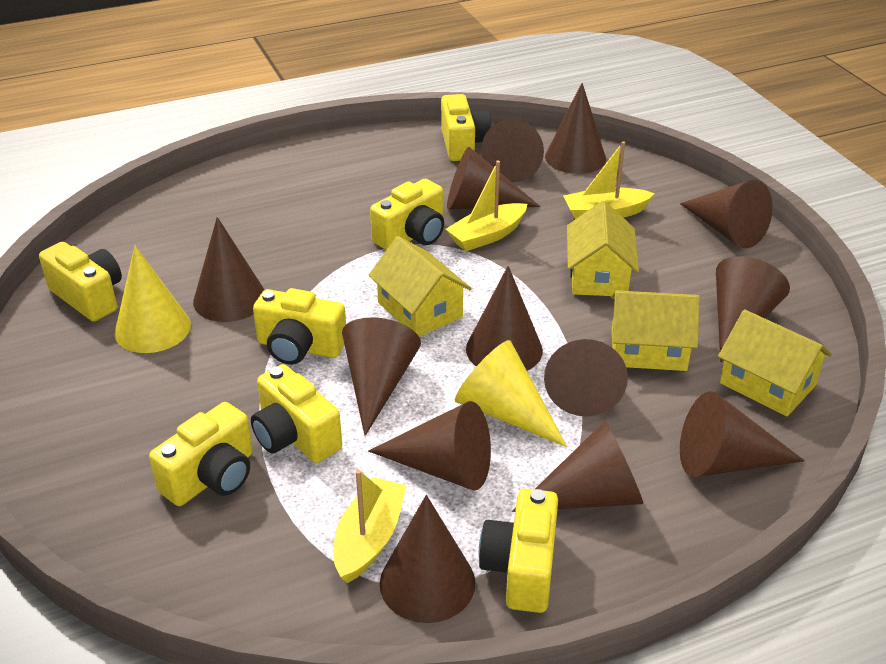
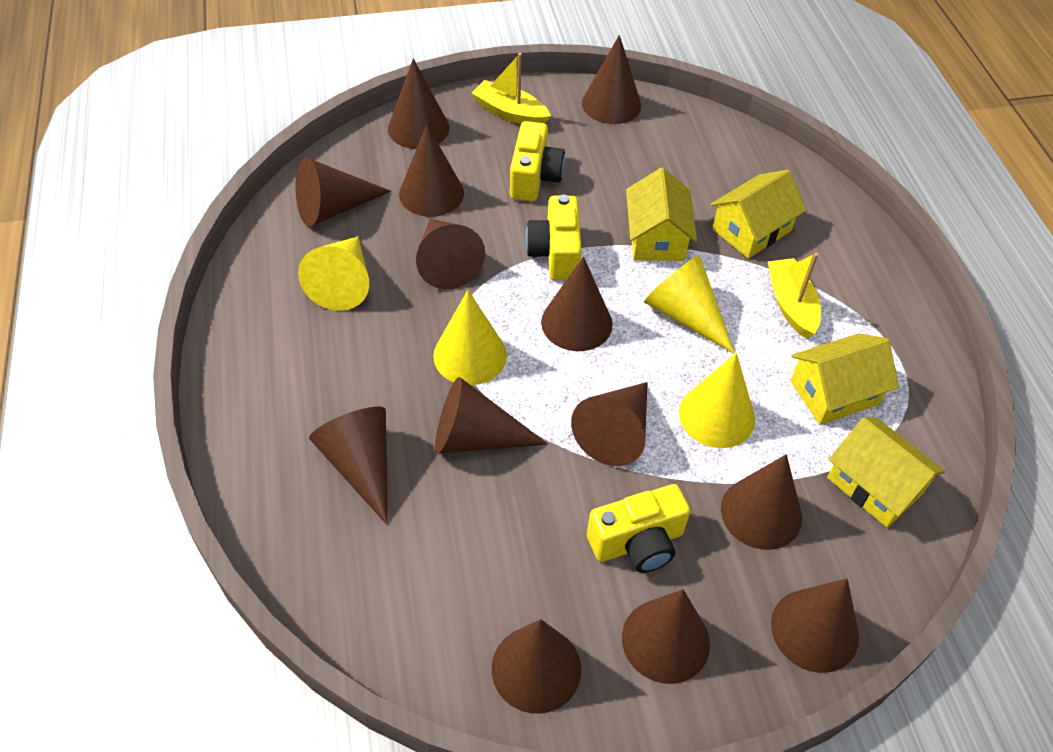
yellow boat: [334,470,406,583] [445,161,527,251] [563,141,655,219] = 3 -> [472,53,551,124] [768,253,821,339] = 2
yellow camera: [39,242,122,321] [149,402,253,506] [251,364,342,463] [253,288,346,365] [370,179,444,250] [441,94,492,161] [479,489,558,613] = 7 -> [510,121,565,201] [525,195,582,280] [587,484,690,573] = 3
yellow cone: [114,246,191,353] [455,340,567,447] = 2 -> [298,236,369,311] [433,290,507,385] [644,256,735,354] [679,353,755,448] = 4

